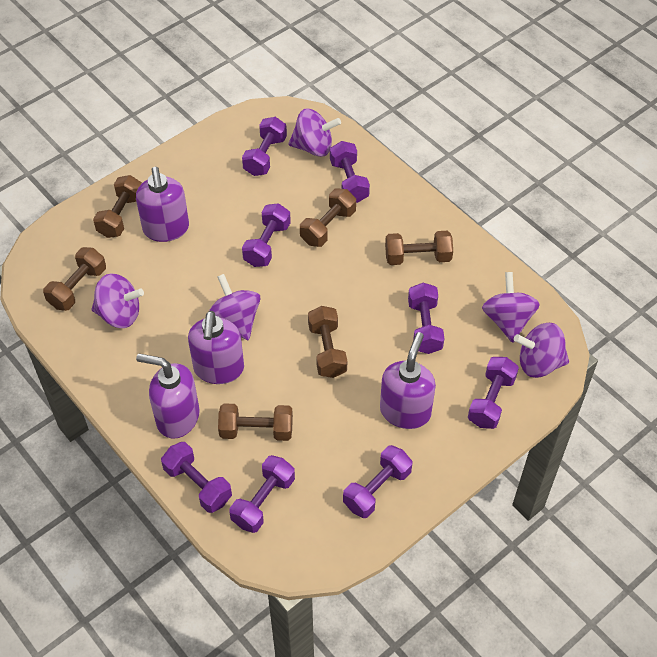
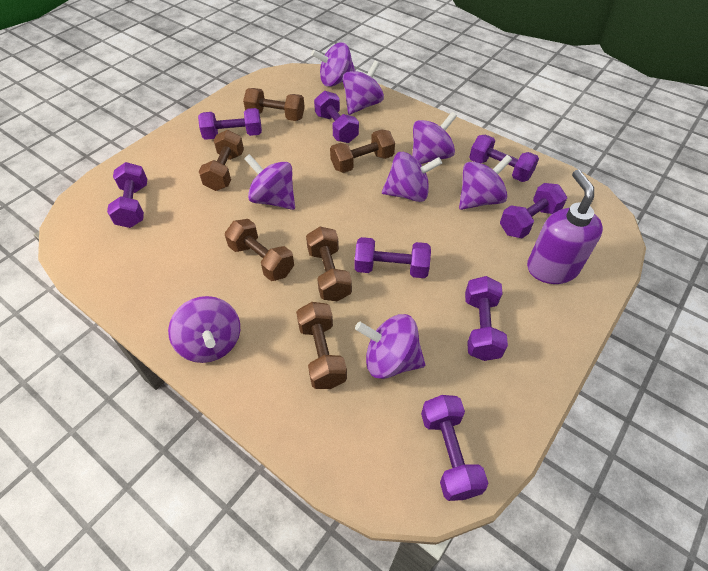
purple soap dispenser: [136,167,189,242] [136,354,200,439] [188,311,244,384] [380,332,436,429] = 4 -> [527,170,603,284] = 1
purple spinning top: [92,273,144,328] [209,274,260,340] [288,109,341,157] [482,272,540,343] [514,323,569,378] = 5 -> [168,296,240,363] [244,154,295,210] [311,42,356,87] [343,61,384,115] [355,314,425,379] [382,152,442,202] [412,112,457,164] [459,155,512,210] = 8

